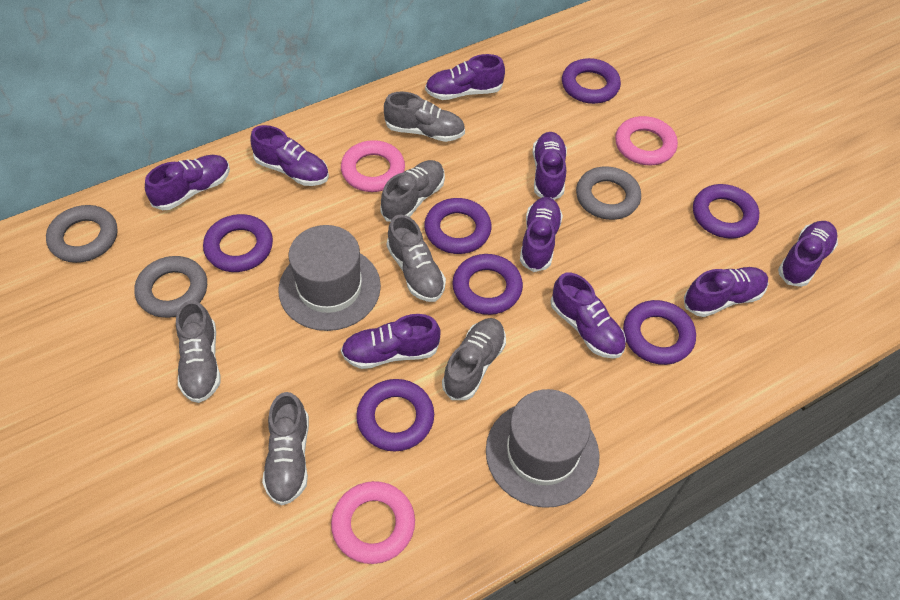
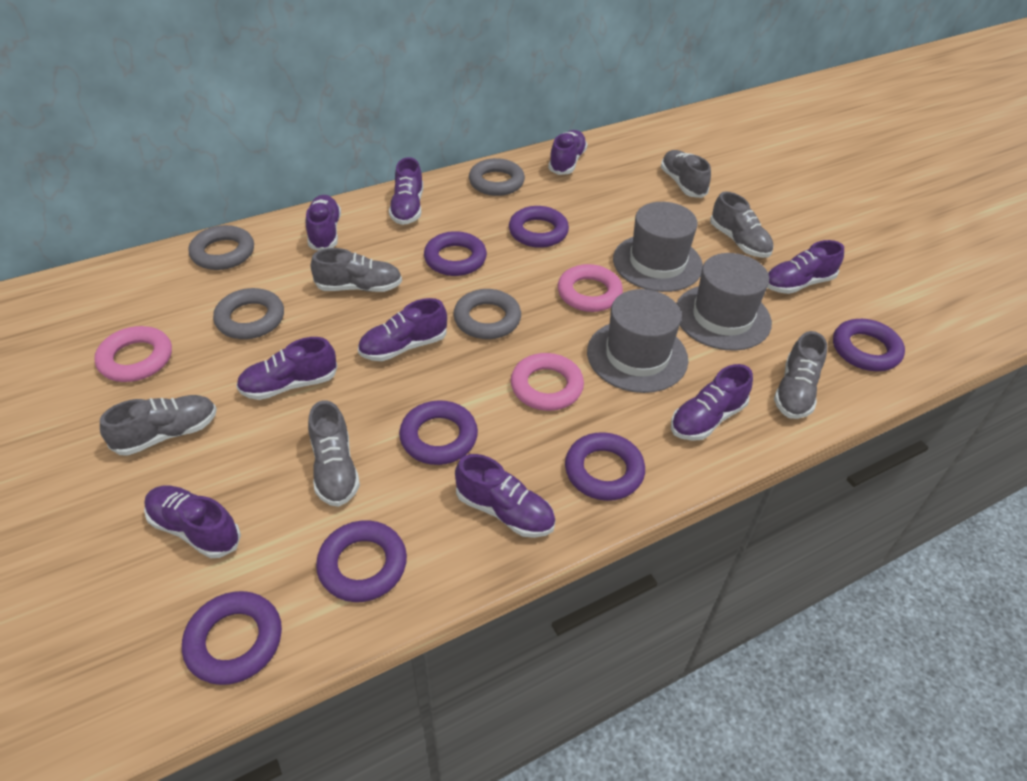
grey hat: [278,225,381,331] [486,389,600,508] = 2 -> [587,289,688,393] [613,202,703,292] [676,253,772,351] = 3
grey ring: [46,205,117,263] [134,256,207,318] [576,166,641,220] = 3 -> [189,225,254,270] [213,288,284,339] [453,289,521,339] [469,158,525,196] = 4

